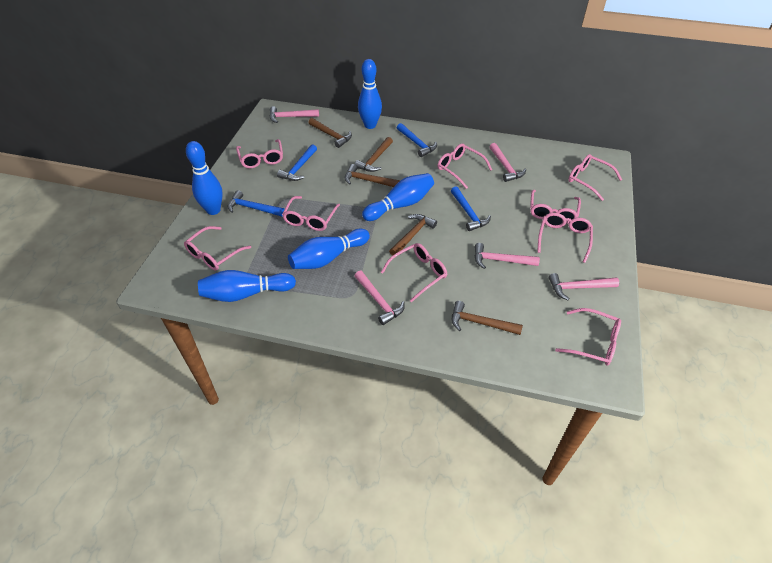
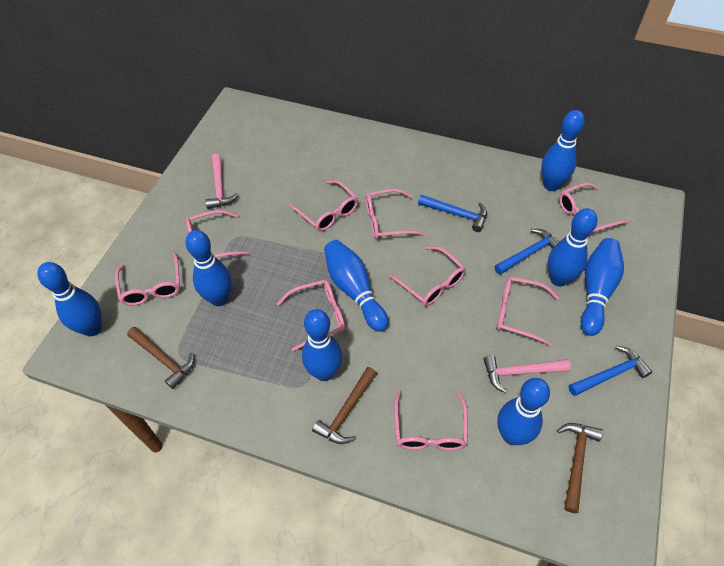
blue bowling pin: [186,141,223,215] [198,270,296,302] [288,229,370,269] [358,59,382,129] [362,173,434,221] = 5 -> [37,262,102,336] [186,230,232,306] [302,309,342,381] [324,240,388,332] [497,378,550,445] [541,110,585,191] [548,208,597,287] [581,238,624,336] = 8
blue hammer: [228,190,285,217] [277,144,317,181] [397,123,437,157] [451,187,491,231] = 4 -> [418,195,487,232] [494,229,559,275] [568,346,652,396] = 3
brown hammer: [309,118,352,148] [345,164,400,187] [355,137,393,172] [389,214,437,256] [452,301,523,335] = 5 -> [127,327,194,389] [312,367,377,444] [557,423,603,513] = 3
pink hammer: [270,106,319,123] [355,270,405,325] [475,243,540,269] [490,143,526,182] [549,273,619,300] = 5 -> [205,154,239,209] [483,355,571,393] = 2

